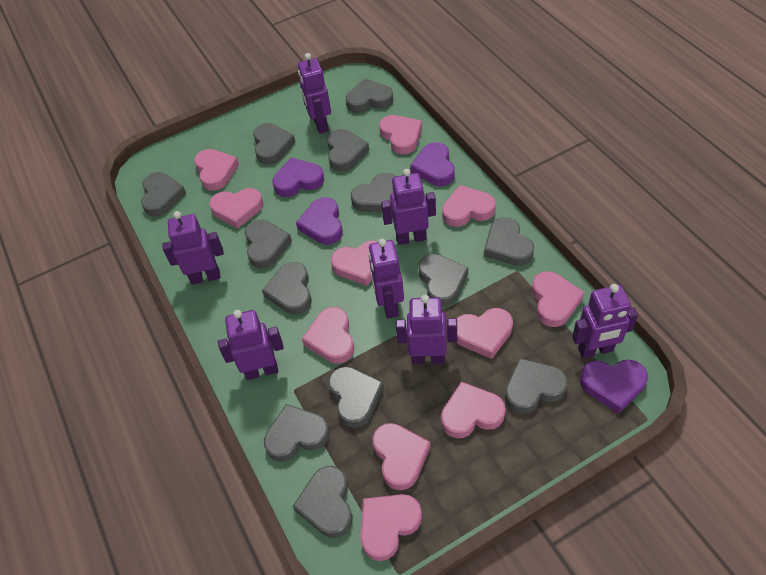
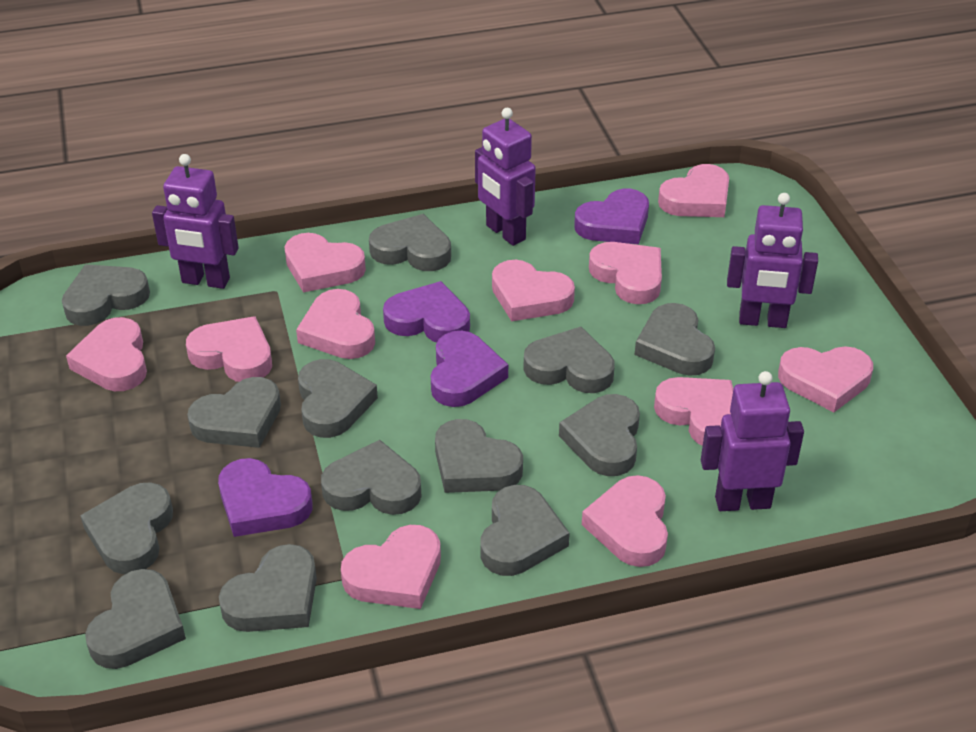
purple robot: [162,211,224,285] [218,310,284,380] [298,53,331,134] [368,239,404,319] [381,169,436,245] [396,295,457,364] [572,284,638,358] = 7 -> [152,154,239,289] [475,108,536,246] [701,371,804,511] [727,193,818,328] = 4

